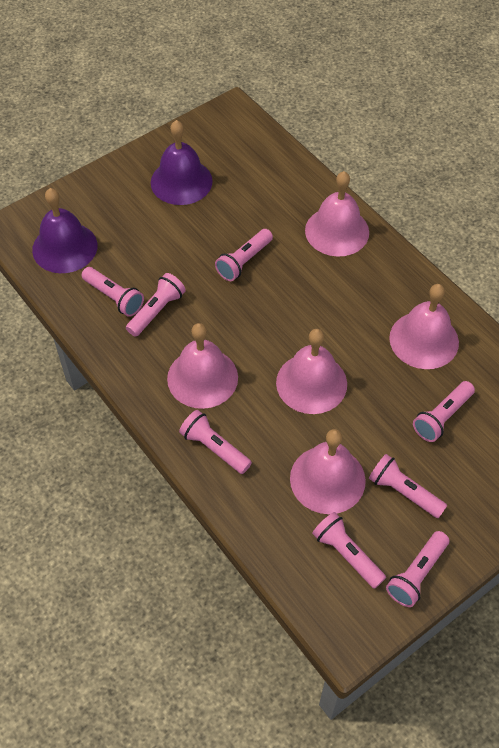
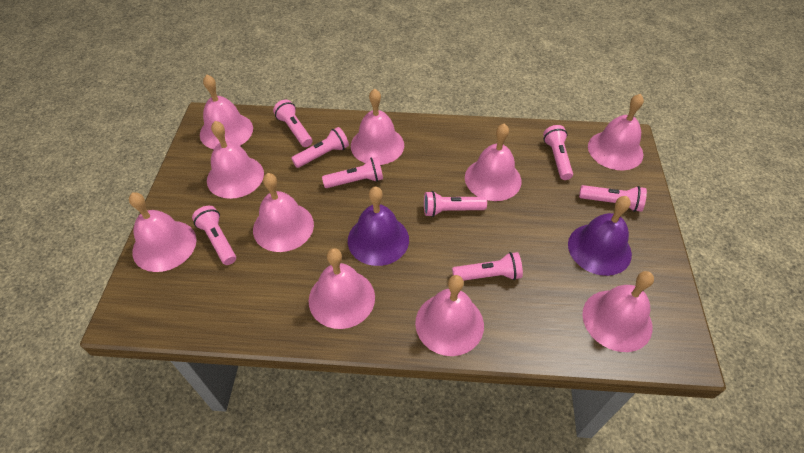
pink bell: [167,323,238,409] [276,329,347,414] [290,429,366,514] [305,171,369,257] [389,284,459,369] = 5 -> [129,192,197,272] [200,74,253,149] [207,121,264,199] [253,173,314,252] [309,248,375,329] [351,89,404,165] [415,275,484,356] [465,123,521,201] [582,271,654,352] [588,94,644,170] = 10

